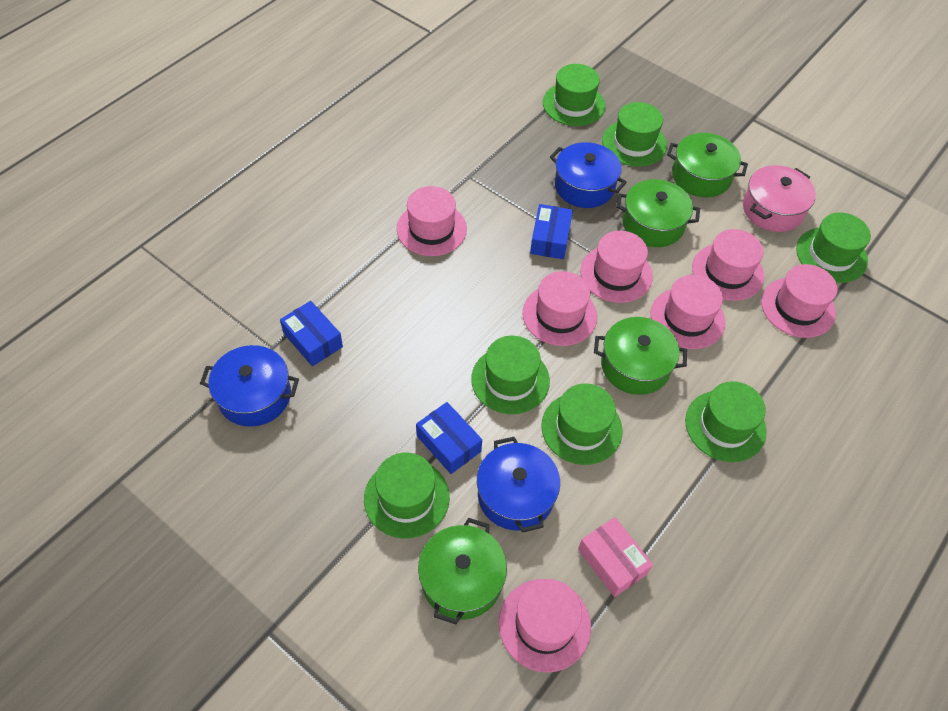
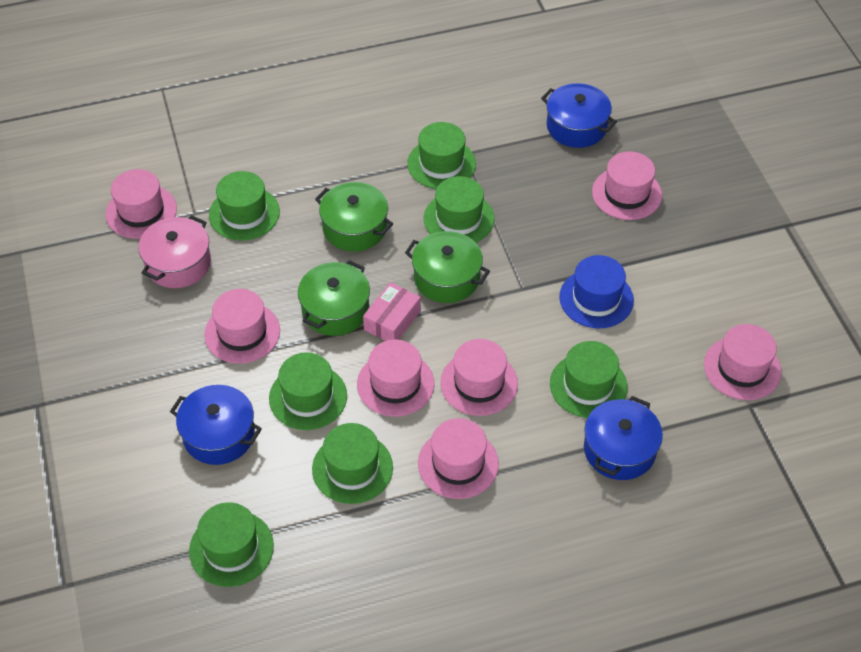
blue box: [280,301,343,366] [416,402,482,474] [530,204,573,259] = 3 -> none = 0
blue hat: none = 0 -> [559,255,634,328] = 1
green pot: [418,518,507,624] [594,317,687,395] [616,179,700,247] [667,133,748,197] = 4 -> [298,260,370,336] [315,182,393,252] [405,231,490,303] = 3

